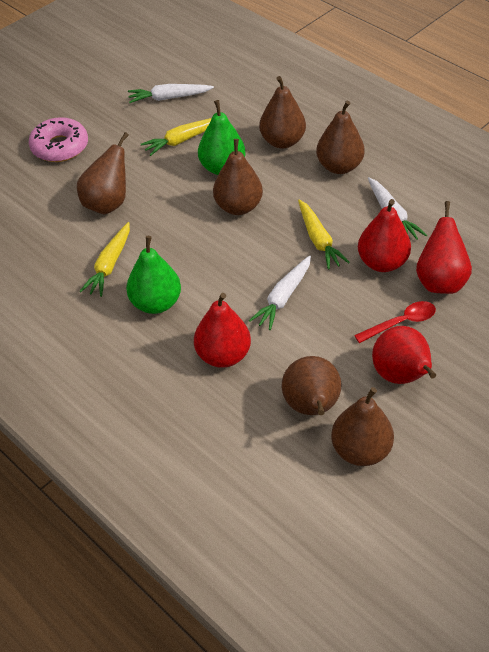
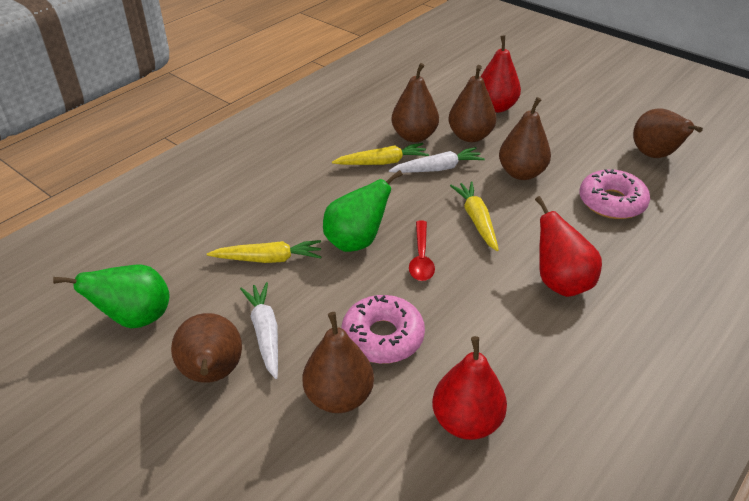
pink donut: [29,117,88,162] = 1 -> [342,295,425,364] [579,169,650,219] = 2
red pear: [194,293,251,368] [358,199,411,272] [372,326,436,384] [416,201,472,294] = 4 -> [432,336,507,440] [480,35,521,113] [535,196,602,297] = 3
white carrot: [128,84,214,103] [249,256,311,330] [368,177,427,240] = 3 -> [240,282,278,379] [389,147,485,173] = 2

